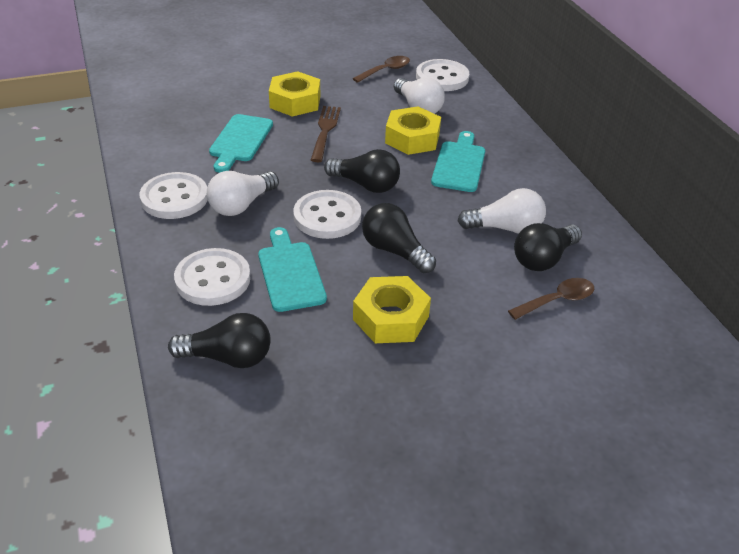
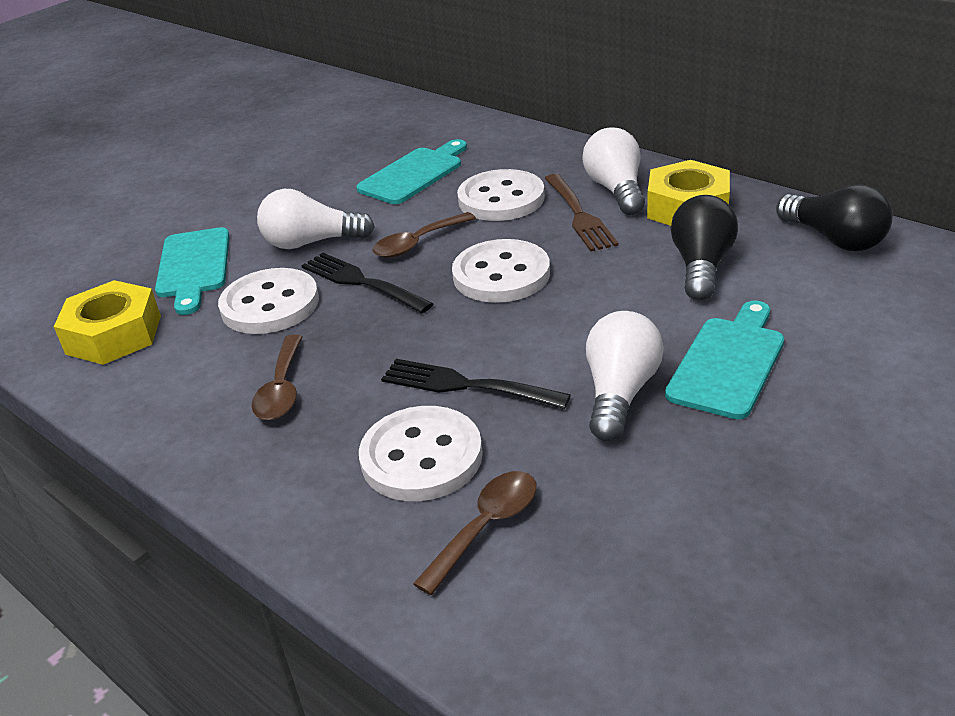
black fork: none = 0 -> [301,253,434,313] [381,359,571,409] = 2
black light bulb: [168,313,271,368] [324,149,400,193] [362,203,436,273] [514,223,582,271] = 4 -> [671,195,738,300] [776,184,893,251] = 2
brown spoon: [352,56,410,83] [508,278,594,320] = 2 -> [252,335,302,420] [373,212,476,258] [413,471,537,595] = 3
yellow nut: [269,71,320,117] [353,276,431,343] [385,106,441,155] = 3 -> [54,280,161,365] [647,160,730,226] = 2

